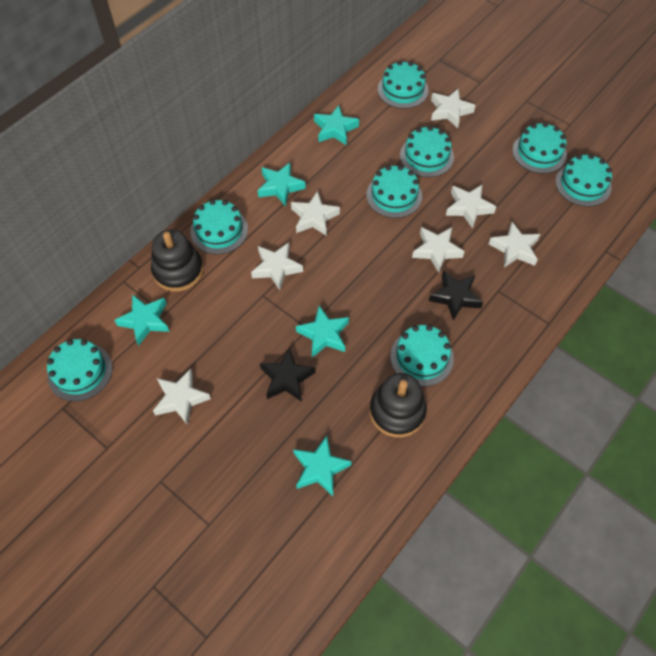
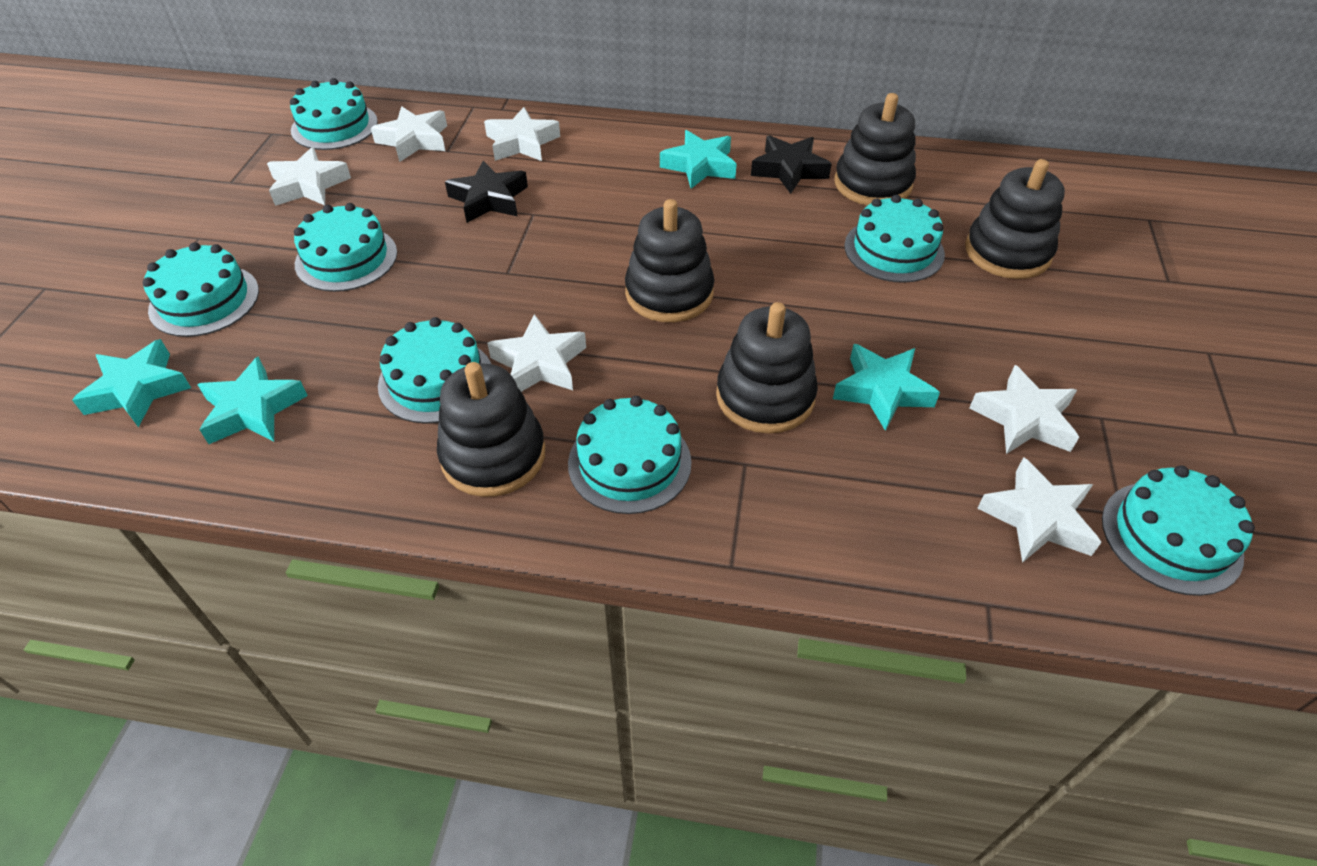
black stacking toy: [151,229,203,292] [370,373,427,437] = 2 -> [437,362,545,497] [625,199,714,322] [716,302,818,434] [835,93,916,205] [965,159,1065,279] = 5
turquoise cake: [47,339,113,401] [190,199,248,254] [366,165,422,218] [378,61,428,109] [390,325,454,386] [400,126,454,177] [512,122,567,174] [555,154,612,207] = 8 -> [143,242,259,337] [290,78,378,150] [294,203,397,292] [378,317,491,424] [568,396,692,514] [844,195,945,283] [1102,465,1255,596] = 7
turquoise star: [114,294,170,346] [258,163,306,206] [293,436,352,496] [296,306,349,357] [314,105,359,145] = 5 -> [72,339,191,427] [197,357,308,444] [660,130,737,189] [833,344,940,431] = 4
white star: [153,369,211,425] [251,243,303,290] [291,191,340,236] [412,227,465,273] [431,88,475,128] [446,185,496,229] [489,222,540,268] = 7 -> [267,147,351,206] [371,106,447,162] [484,107,560,161] [487,314,586,392] [969,365,1079,454] [977,457,1102,563] = 6

